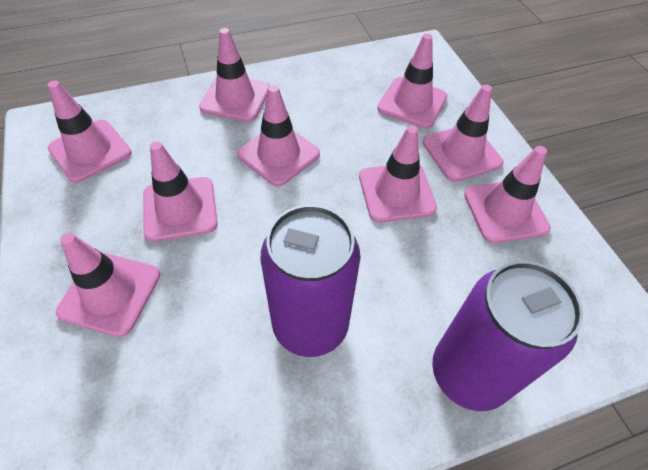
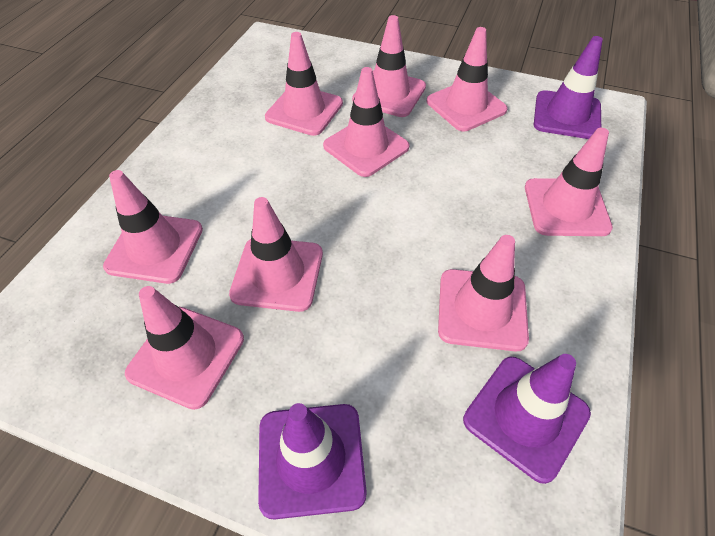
purple can: [261,205,361,357] [432,261,583,411] = 2 -> none = 0
purple traffic cone: none = 0 -> [258,403,367,519] [463,354,591,484] [534,36,603,139] = 3

